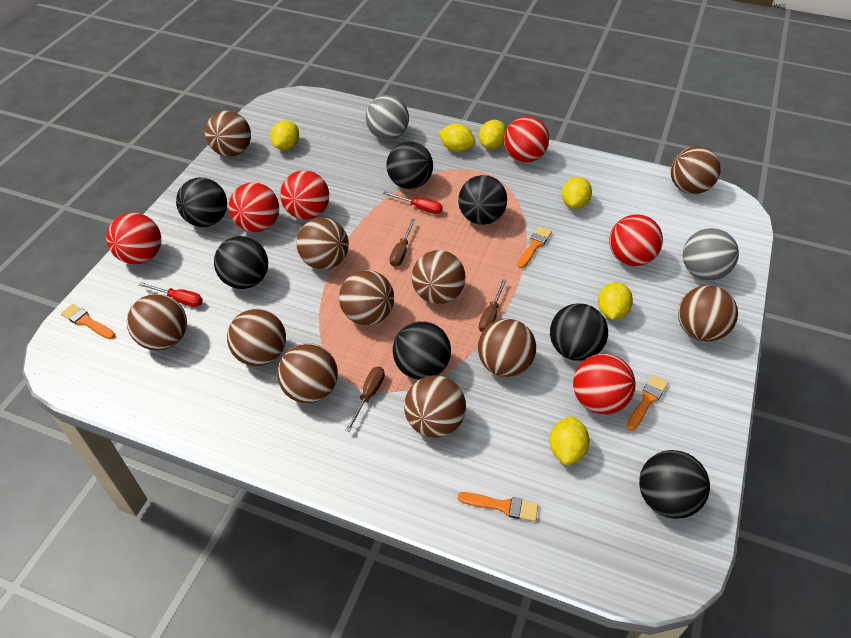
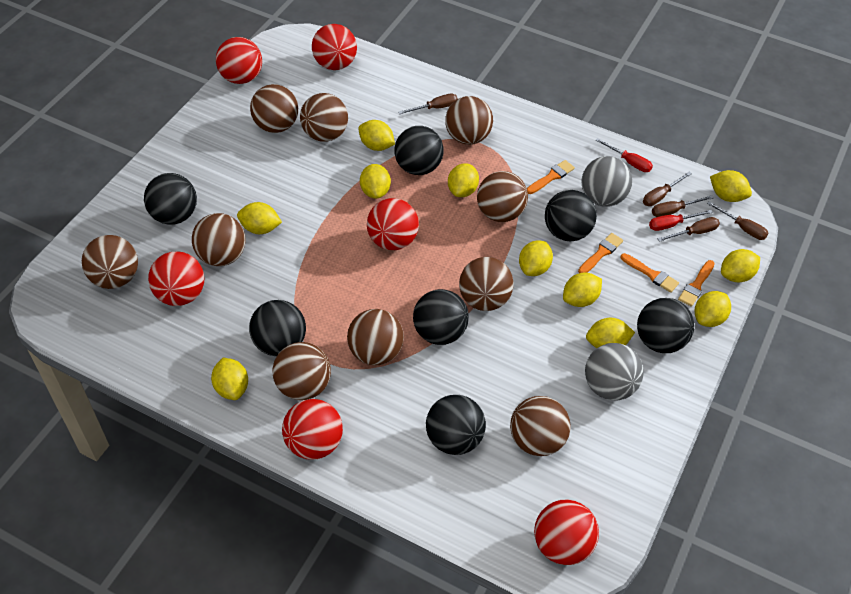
brown ball: [127,294,187,351] [205,111,251,157] [227,309,286,366] [277,343,338,403] [296,218,349,270] [339,270,394,325] [404,375,466,438] [412,250,466,304] [478,319,536,377] [671,146,721,194] [678,285,738,341] = 11 -> [82,235,138,289] [192,213,246,266] [250,84,298,133] [272,342,331,400] [300,93,348,142] [347,309,404,366] [445,96,493,145] [459,257,514,311] [477,171,528,222] [510,396,571,456] = 10
brown screwdriver: [345,367,385,432] [390,219,416,267] [479,279,507,332] = 3 -> [399,94,458,114] [643,172,692,206] [652,195,713,217] [658,217,720,242] [707,201,769,240] = 5
yellow lemon: [270,120,299,150] [438,123,475,152] [479,120,506,149] [549,416,590,465] [562,177,592,209] [598,282,633,320] = 6 -> [211,358,248,400] [237,202,282,234] [359,120,395,151] [360,164,391,199] [448,163,479,197] [519,240,553,276] [563,273,602,307] [586,318,635,348] [695,291,731,327] [710,170,752,202] [721,249,760,282] = 11

